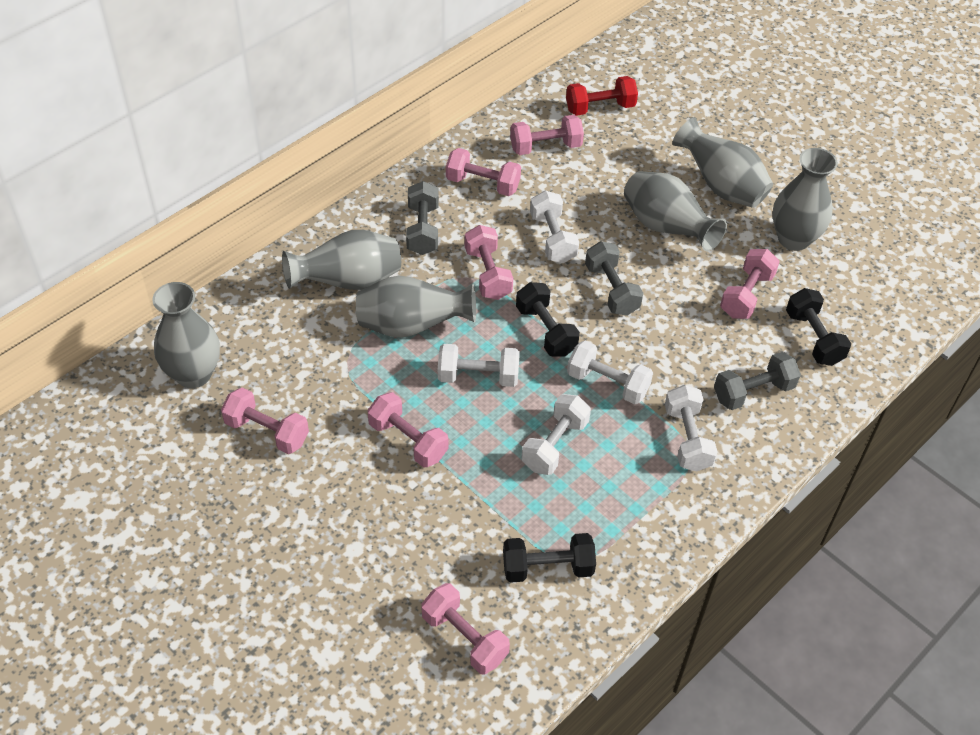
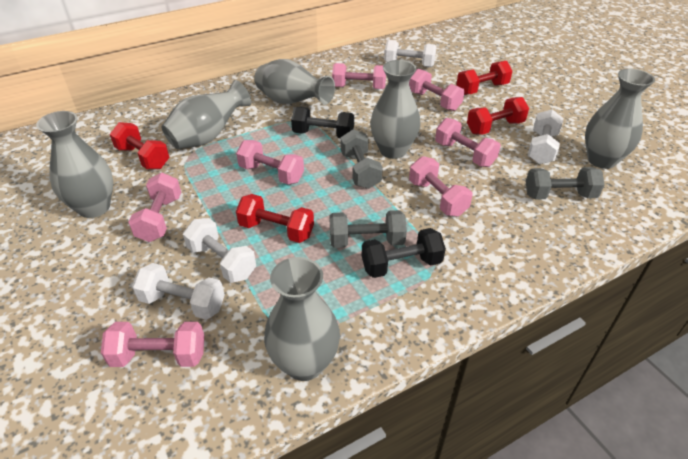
black dumbbell: [503,533,596,583] [516,282,580,357] [786,288,851,366] = 3 -> [291,107,354,138] [362,228,446,278] = 2
red dumbbell: [566,76,638,116] = 1 -> [110,122,169,169] [236,194,314,243] [456,61,513,95] [467,97,529,135] = 4
white dumbbell: [438,344,520,387] [521,394,591,475] [530,191,579,263] [567,341,653,404] [665,385,718,472] = 5 -> [132,263,225,320] [183,218,256,283] [384,40,437,67] [528,109,563,164] = 4

